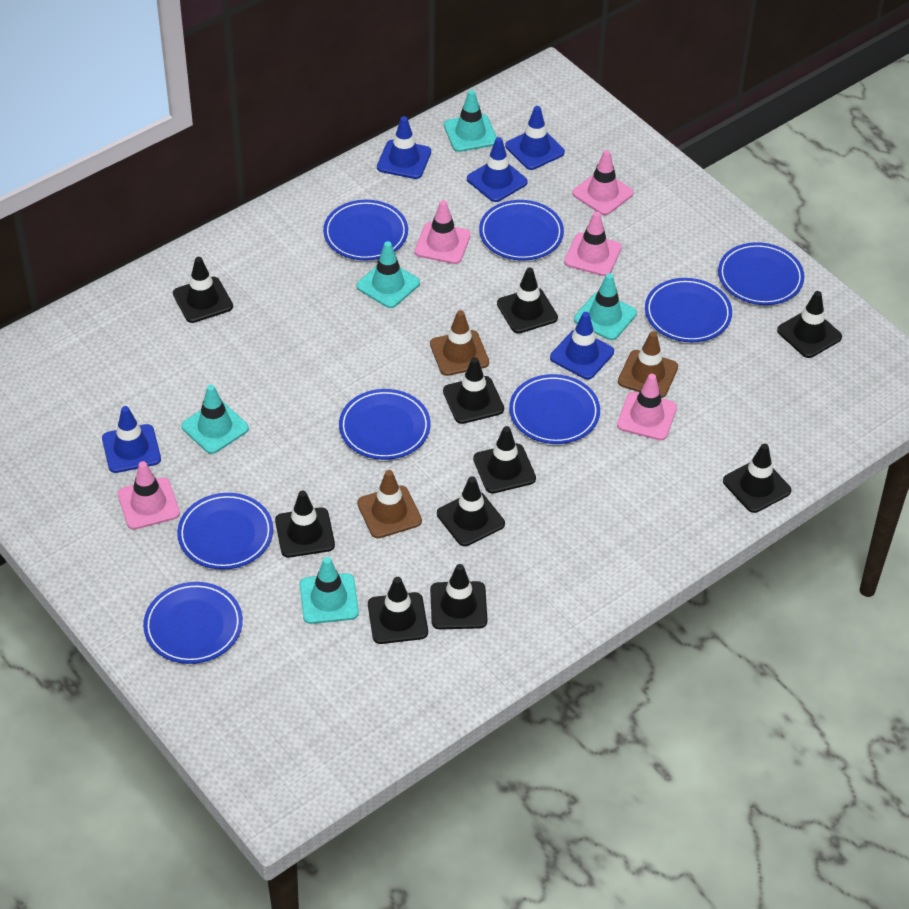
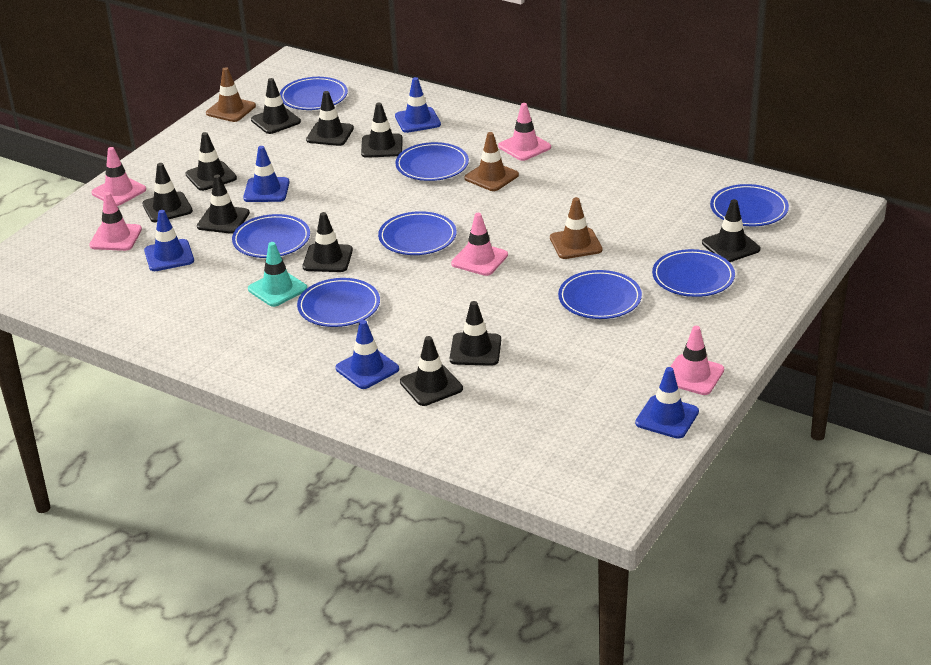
turquoise traffic cone: [181,385,249,454] [300,557,359,624] [357,241,420,308] [444,90,497,152] [574,273,637,340] = 5 -> [248,242,307,307] = 1

